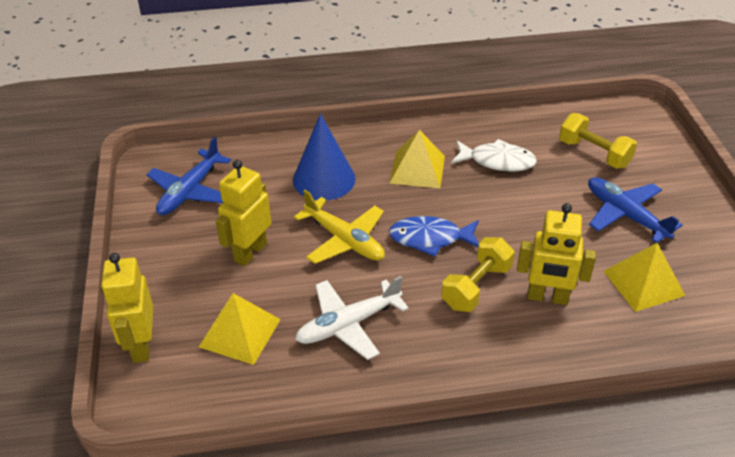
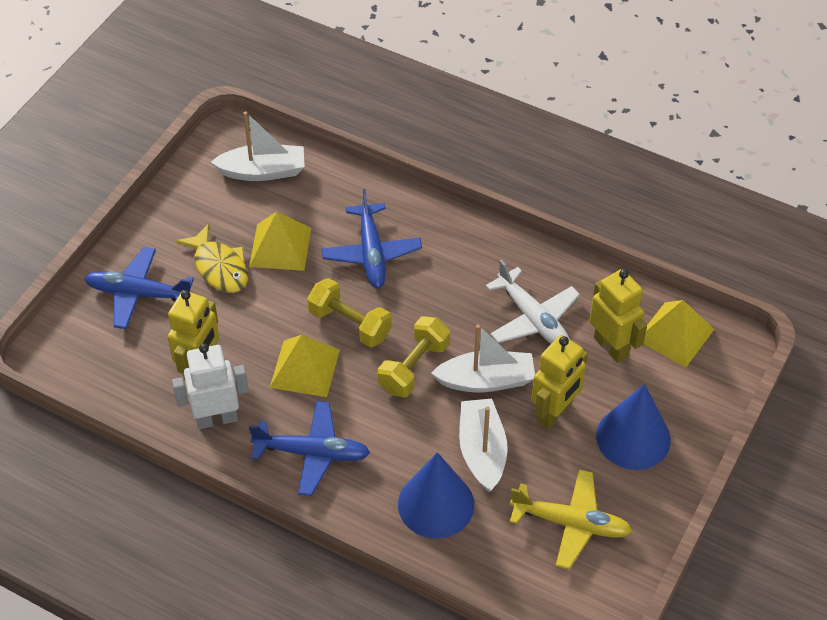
blue cone: [293,114,356,200] = 1 -> [398,452,474,539] [596,384,671,470] = 2
blue fish: [389,216,479,257] = 1 -> none = 0
blue plane: [146,137,231,215] [588,177,682,243] = 2 -> [84,247,194,329] [249,401,370,496] [321,189,422,288] = 3
white boat: none = 0 -> [211,111,305,181] [431,324,535,392] [459,399,508,492] = 3
white fish: [451,139,537,172] = 1 -> none = 0
white robot: none = 0 -> [172,343,249,429] = 1
yellow fish: none = 0 -> [176,223,248,293] = 1

